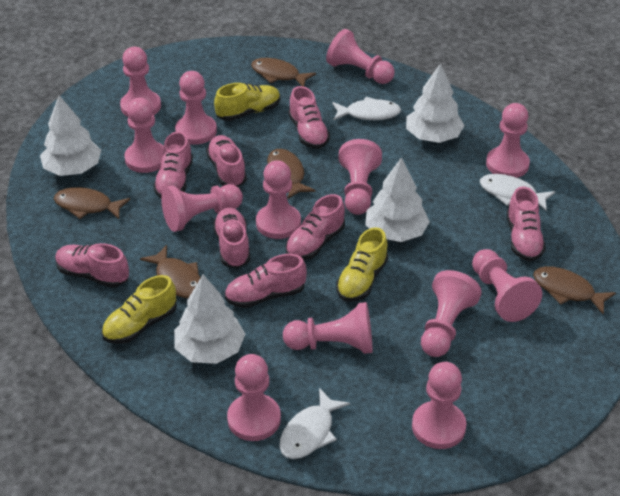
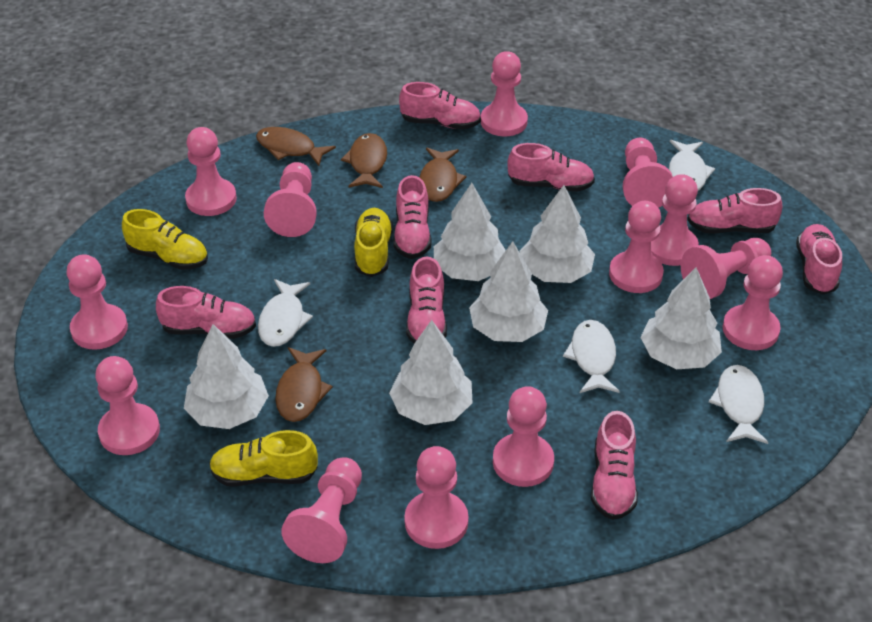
brown fish: [54,187,130,219] [140,245,200,298] [251,58,316,87] [267,149,316,199] [533,266,616,314] = 5 -> [256,127,336,166] [275,347,333,422] [341,133,387,188] [419,148,466,202] = 4
white fish: [279,388,350,459] [332,97,401,121] [480,174,555,211] = 3 -> [258,279,313,347] [563,320,620,393] [669,140,715,191] [709,365,768,444] = 4
white tree: [40,95,101,176] [174,275,245,364] [365,157,430,242] [406,63,465,143] = 4 -> [184,324,269,429] [389,320,472,425] [434,183,506,281] [469,241,548,342] [519,185,595,283] [640,268,722,369] = 6

